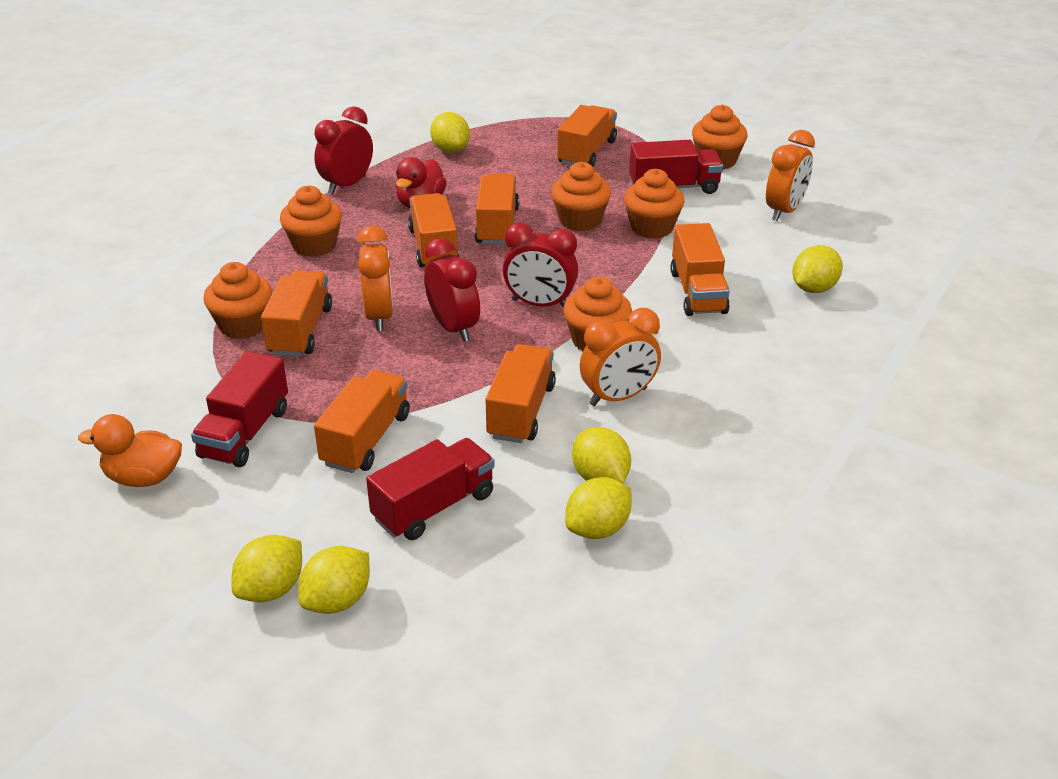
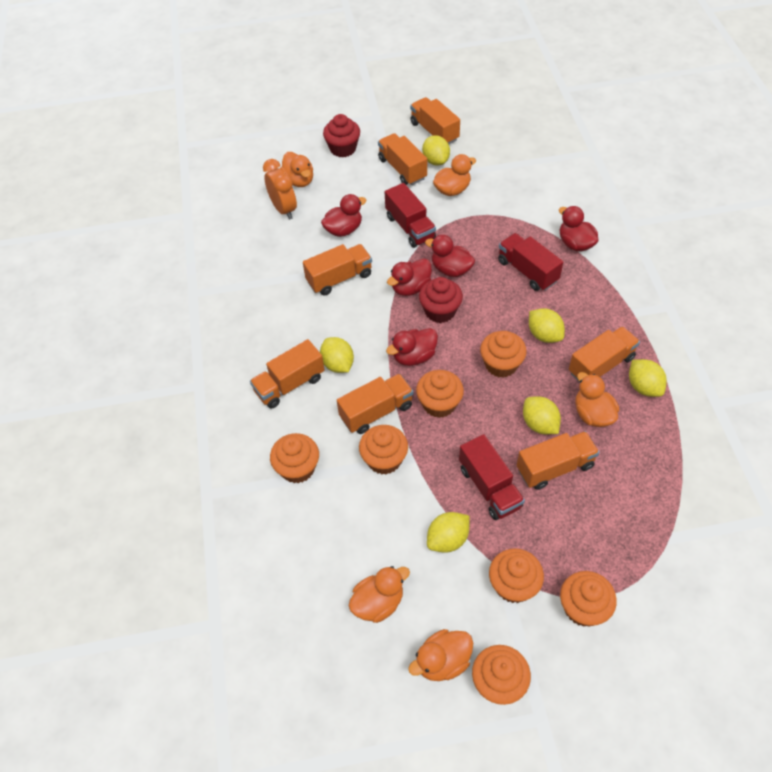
orange clock: [357,226,393,331] [580,308,661,406] [766,130,815,221] = 3 -> [263,159,297,220] = 1
orange cupcake: [203,262,272,339] [280,186,342,257] [551,162,611,231] [563,277,632,352] [624,169,685,239] [692,105,748,170] = 6 -> [270,433,319,483] [359,425,408,475] [416,370,464,418] [472,645,531,705] [480,331,527,378] [489,548,544,603] [560,571,617,627] = 7
orange duck: [78,414,182,487] = 1 -> [280,152,313,187] [349,566,410,623] [408,629,473,681] [433,154,476,196] [575,372,619,427] = 5
red clock: [314,106,373,194] [424,238,480,342] [503,223,578,308] = 3 -> none = 0
red cupcake: none = 0 -> [323,114,360,158] [419,277,463,323] = 2
red duck: [396,157,447,208] = 1 -> [321,194,367,237] [386,328,438,366] [387,259,432,296] [425,235,475,277] [559,206,599,251] = 5

